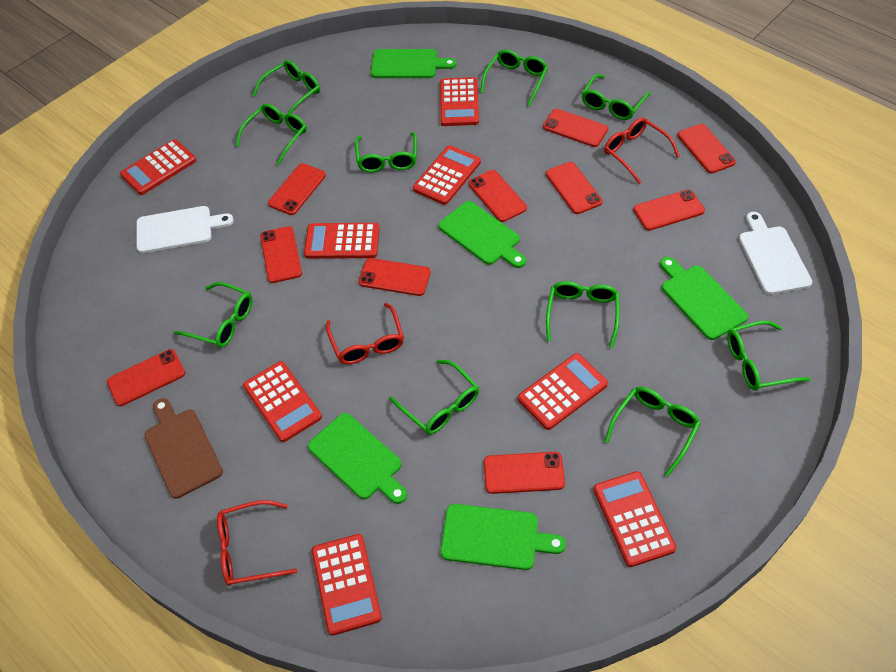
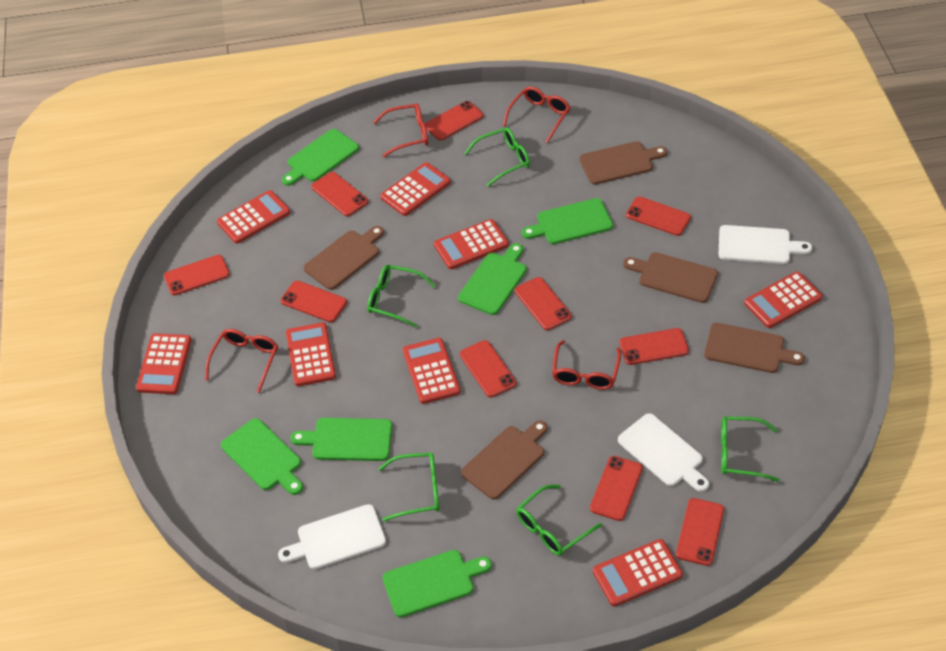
brown cutting board: [144,398,223,499] = 1 -> [304,226,384,290] [461,420,548,500] [579,141,667,184] [623,252,718,303] [704,323,805,373] = 5
green cutting board: [308,413,407,504] [371,49,457,78] [439,201,526,268] [440,504,566,570] [660,257,748,340] = 5 -> [221,418,303,495] [282,129,359,186] [291,418,392,461] [383,550,492,617] [458,243,527,315] [522,198,613,244] = 6
green glasses: [173,282,253,348] [236,104,307,165] [252,60,320,114] [355,132,417,173] [389,360,479,435] [480,49,548,106] [546,281,620,348] [581,74,651,120] [605,387,701,476] [727,321,810,390] = 10 -> [367,265,436,328] [378,453,440,522] [464,127,530,187] [517,485,602,556] [721,417,780,482] = 5
red glasses: [217,500,297,586] [326,303,404,364] [604,118,680,184] = 3 -> [205,329,278,393] [373,103,428,157] [503,86,570,143] [552,340,621,390] = 4
white cutting board: [136,206,234,253] [739,212,812,294] = 2 -> [278,504,386,569] [618,413,709,492] [719,225,812,264] = 3

